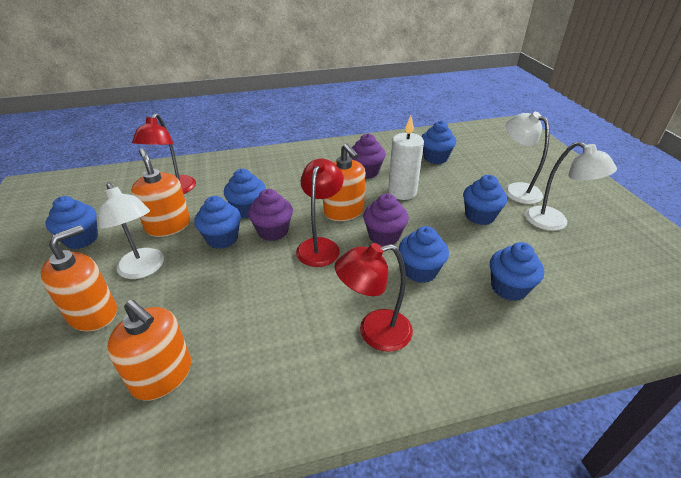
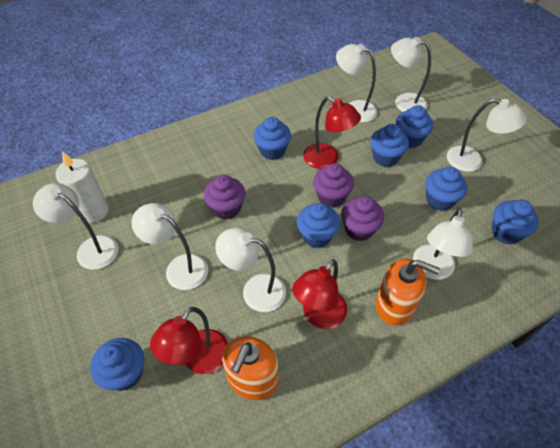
orange soap dispenser: [41,225,117,331] [107,300,191,401] [131,149,190,237] [323,143,366,221] = 4 -> [222,336,278,400] [376,258,440,326] = 2
white lamp: [99,183,164,279] [505,112,550,204] [525,142,617,231] = 3 -> [33,183,118,270] [132,203,208,290] [215,228,286,312] [336,44,377,123] [391,37,431,112] [413,208,473,280] [447,98,527,172] = 7

